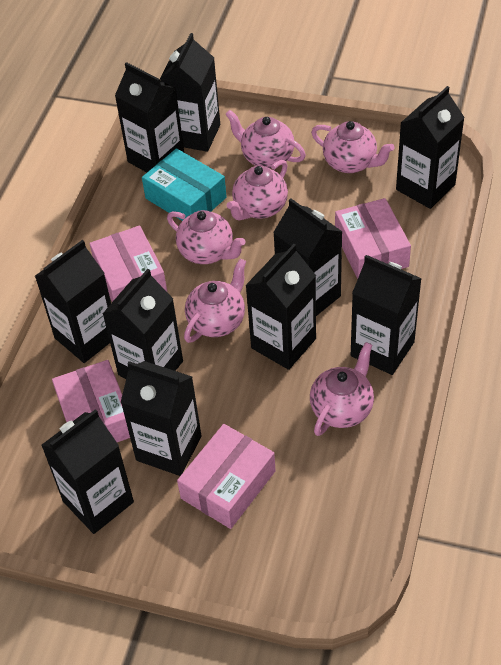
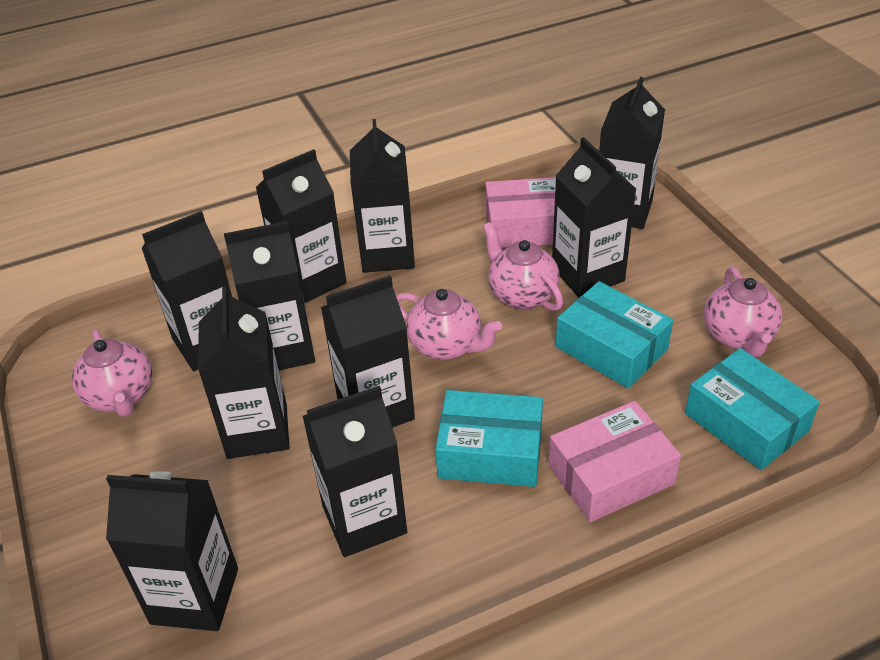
pink box: [52,360,130,442] [89,225,167,302] [177,424,276,529] [335,198,411,279] = 4 -> [485,177,556,248] [549,401,681,522] = 2
pink teapot: [167,210,246,264] [184,258,246,343] [225,110,306,168] [227,160,288,220] [310,342,374,436] [311,121,394,173] = 6 -> [72,329,152,417] [396,289,502,360] [483,222,563,311] [704,267,782,357] = 4
turquoise box: [142,148,227,221] = 1 -> [435,390,543,487] [556,281,673,388] [685,348,820,470] = 3

